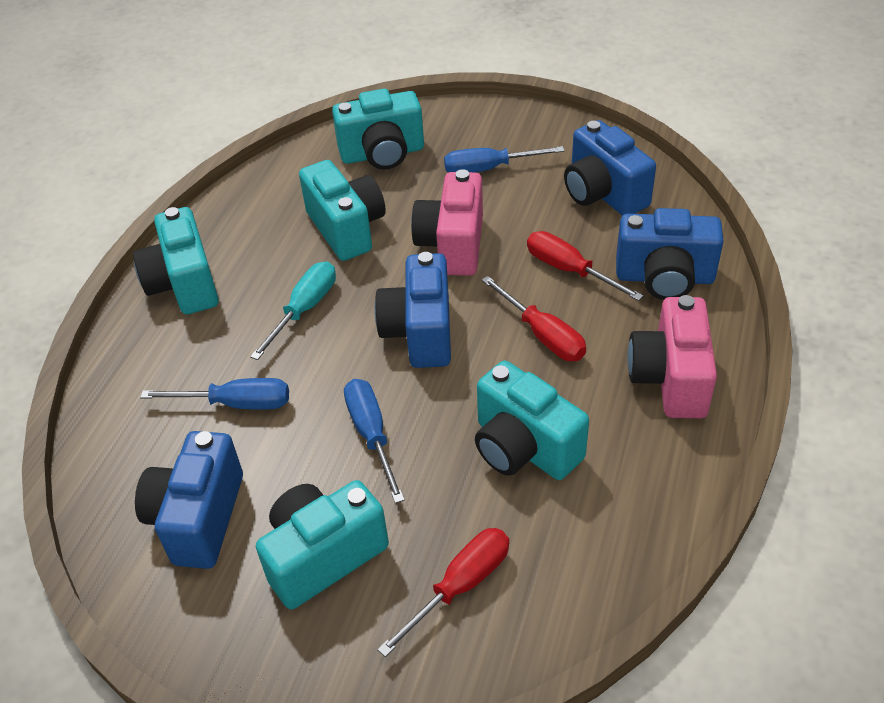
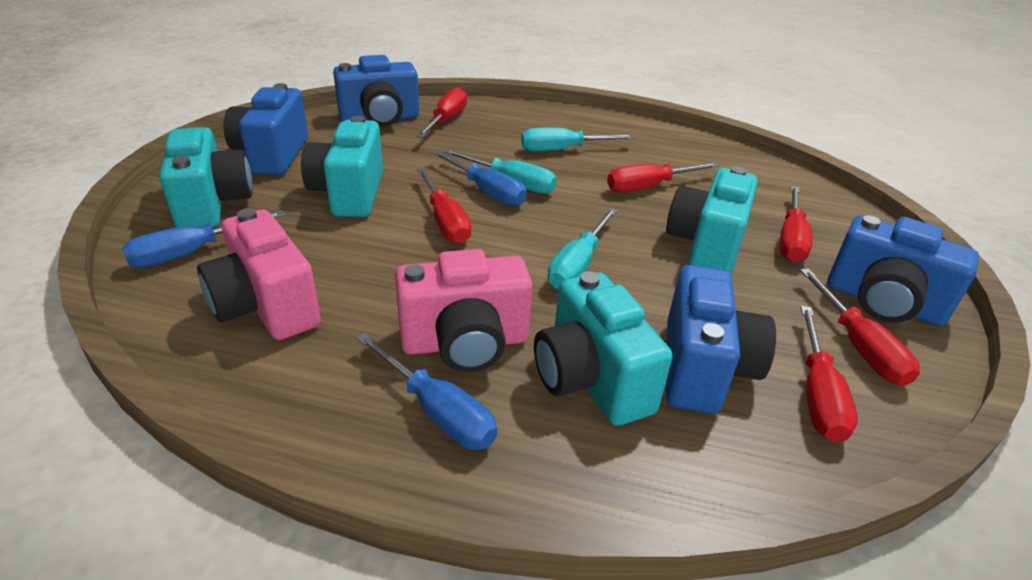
red screwdriver: [377,528,509,657] [482,276,586,361] [527,231,644,301] = 3 -> [416,87,467,138] [417,167,471,244] [607,162,720,192] [780,186,813,262] [800,268,920,386] [800,306,858,442] = 6
turquoise camera: [133,207,219,314] [256,480,389,609] [299,160,386,261] [332,89,424,170] [475,361,589,480] = 5 -> [159,127,252,228] [301,116,383,217] [534,271,673,426] [666,166,758,274] = 4
turquoise screwdriver: [250,262,336,360] = 1 -> [443,149,557,194] [521,127,635,151] [548,208,618,289] = 3

